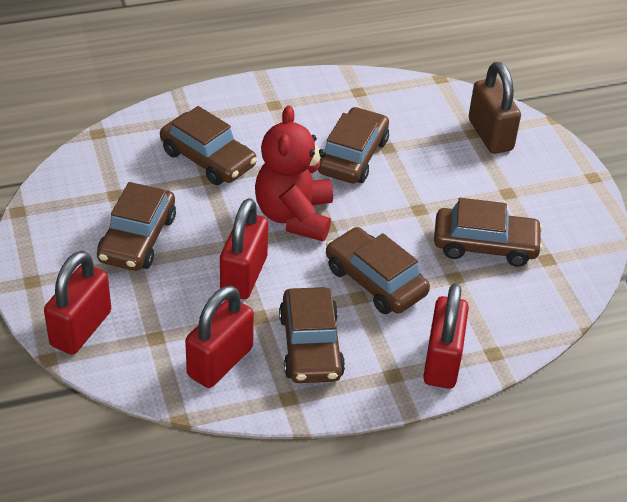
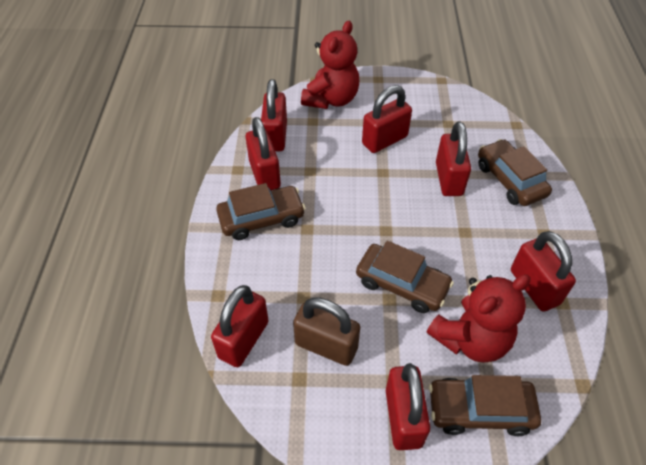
brown car: [97,182,176,271] [160,106,257,185] [279,287,345,383] [318,107,389,183] [326,227,430,314] [434,198,543,267] = 6 -> [216,183,306,240] [356,241,454,313] [429,375,541,436] [478,139,552,206] = 4
red padlock: [44,251,111,355] [185,286,254,388] [220,198,268,299] [423,283,469,389] = 4 -> [211,285,269,367] [246,117,281,190] [261,79,287,151] [362,85,412,153] [386,363,430,450] [436,121,471,196] [511,231,576,312] = 7
red teddy bear: [255,106,333,241] = 1 -> [301,21,359,109] [427,274,531,363] = 2

